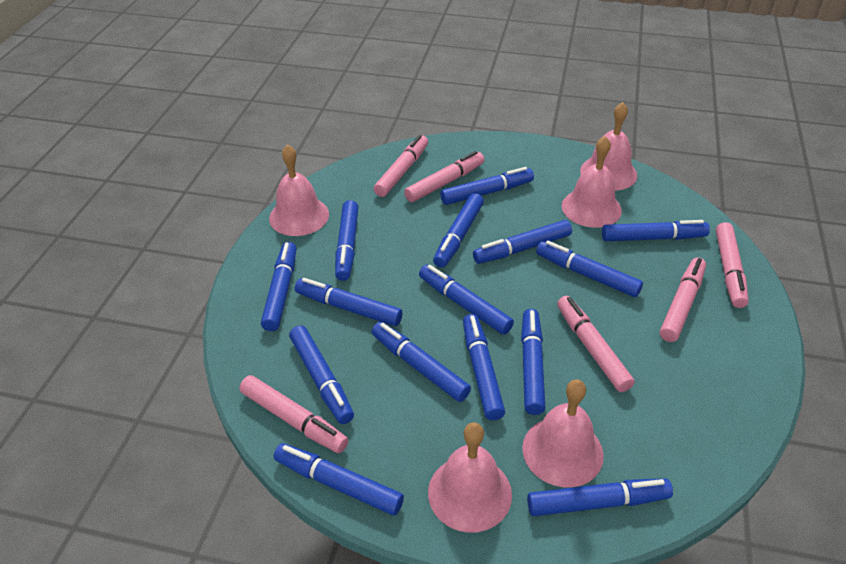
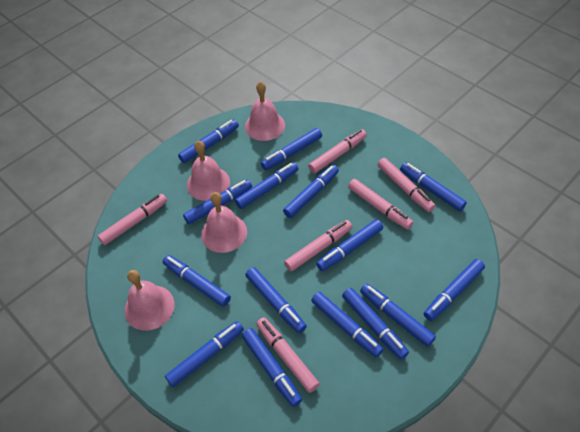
pink bell: [269,144,329,236] [428,422,512,533] [522,379,604,487] [562,136,622,228] [580,102,637,191] = 5 -> [125,270,175,331] [187,141,230,201] [201,192,247,253] [245,81,285,141] = 4

